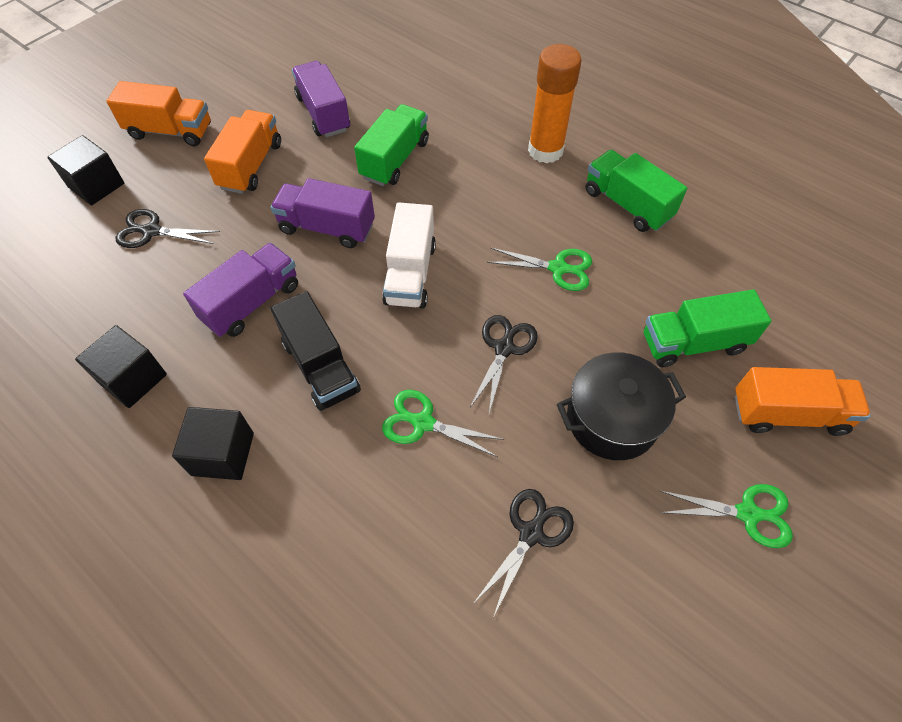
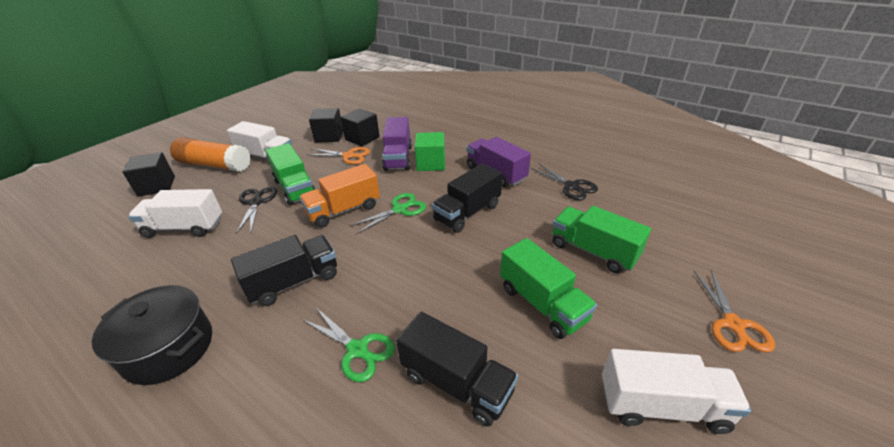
black scissors: [116,209,220,248] [470,315,538,413] [473,489,574,616] = 3 -> [236,187,277,234] [530,163,598,200] = 2
black truck: [270,291,361,411] = 1 -> [231,235,337,306] [396,312,518,427] [432,164,502,233] = 3
green cube: none = 0 -> [415,132,445,171] = 1
green scissors: [382,390,504,457] [487,248,592,291] [660,484,793,548] = 3 -> [302,308,395,382] [350,193,426,234] = 2
orange scissors: none = 0 -> [306,147,370,165] [694,270,775,352] = 2
orange truck: [107,81,211,146] [204,110,281,194] [735,367,871,436] = 3 -> [299,164,380,228] = 1
purple truck: [183,243,298,337] [270,178,375,248] [292,61,350,137] = 3 -> [382,117,412,171] [466,137,531,187] = 2
white truck: [382,202,436,308] = 1 -> [128,189,222,238] [227,121,292,159] [602,349,751,434] = 3

